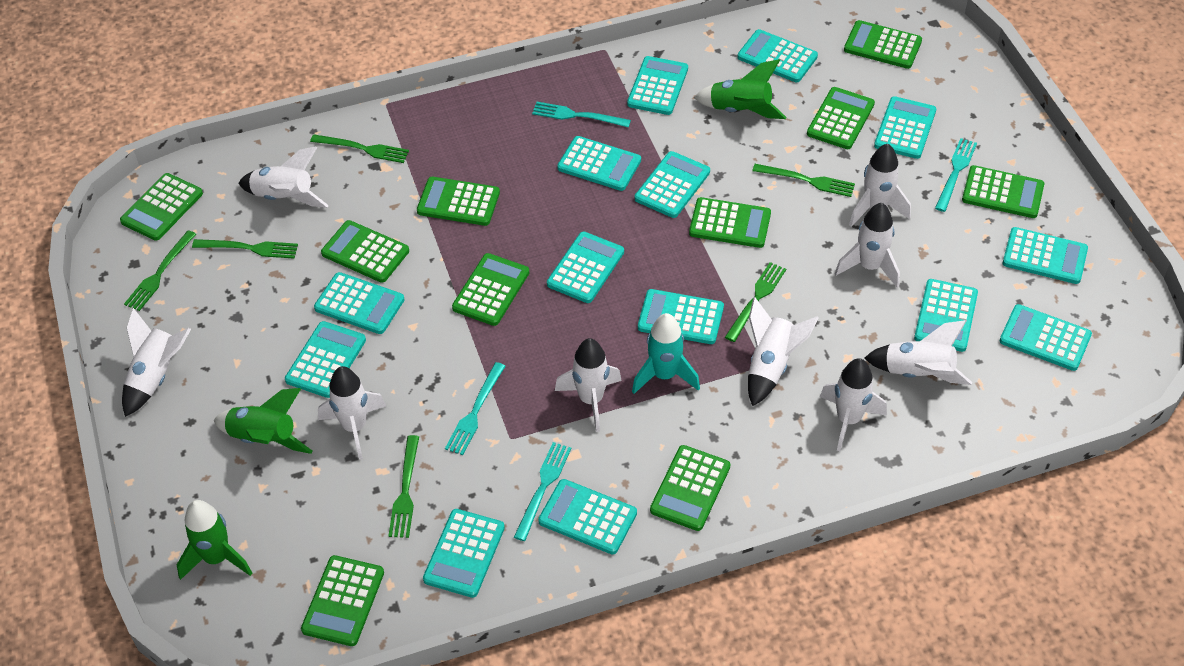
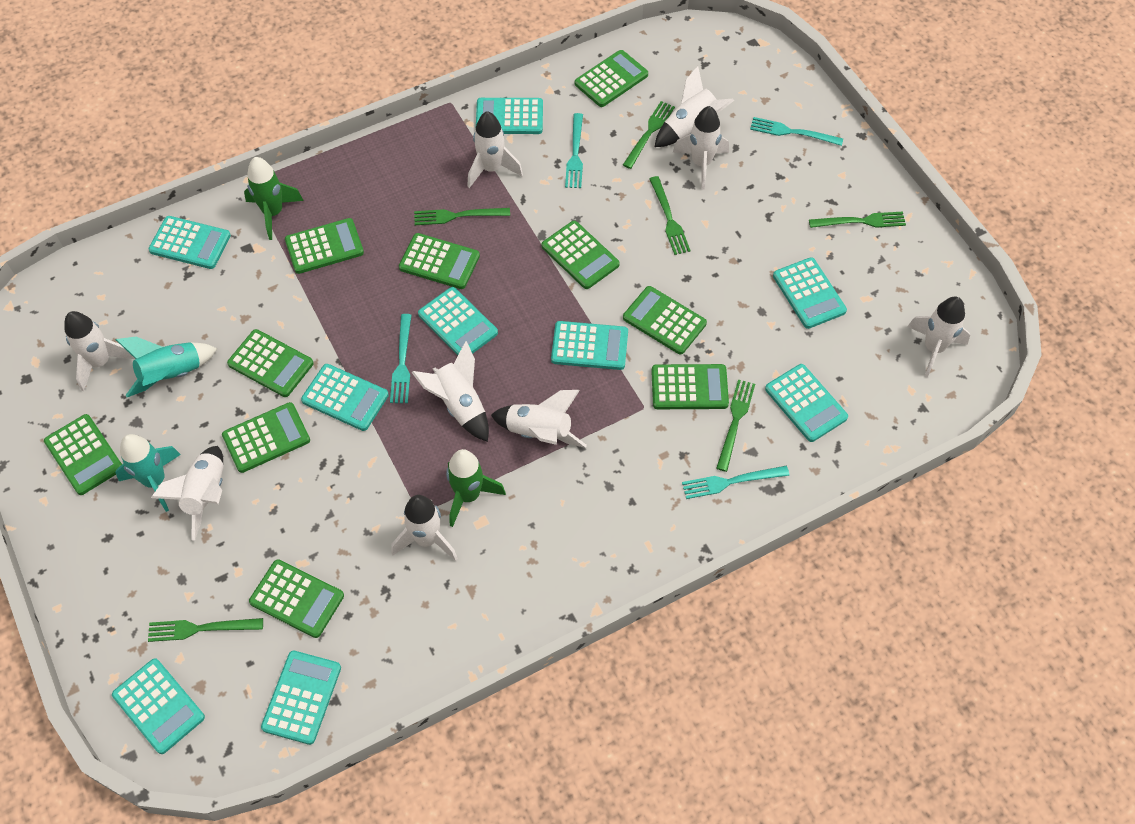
green rocket: [177,500,252,580] [214,388,313,454] [694,59,786,119] = 3 -> [244,157,304,240] [446,449,506,527] = 2
turquoise calculator: [285,321,366,398] [314,272,405,334] [423,509,505,598] [538,479,637,555] [547,232,624,303] [557,136,641,191] [627,56,688,115] [635,151,710,218] [638,289,724,344] [737,29,818,82] [874,96,936,159] [914,279,978,352] [1000,304,1092,371] [1003,227,1088,284] = 14 -> [112,658,205,754] [148,216,231,269] [261,651,341,745] [301,364,389,431] [418,287,498,355] [476,98,543,134] [551,321,628,370] [765,364,848,442] [773,257,847,329] = 9
turquoise rocket: [632,313,700,394] = 1 -> [115,434,181,512] [116,337,217,397] = 2

